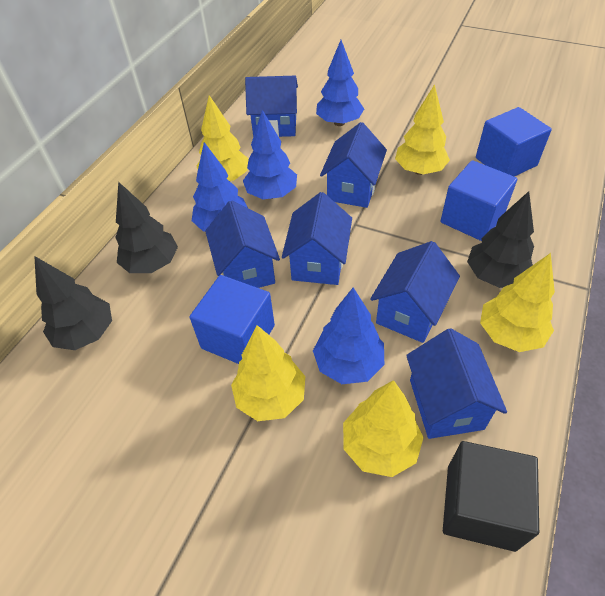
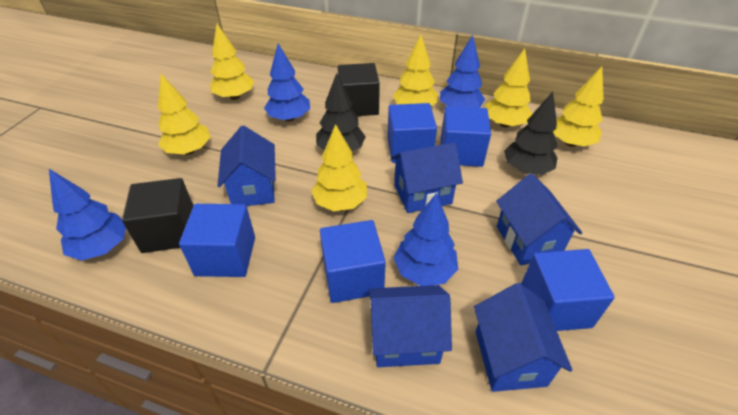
black cube: [443,441,539,552] = 1 -> [122,178,193,253] [338,63,380,116] = 2
black tree: [34,256,112,350] [115,182,178,273] [467,191,534,288] = 3 -> [316,73,366,151] [504,92,558,175] = 2
blue cube: [190,275,275,364] [441,160,517,241] [476,107,552,176] = 3 -> [179,204,255,277] [320,220,386,303] [387,103,437,163] [440,106,491,167] [521,249,615,331] = 5
blue house: [205,200,280,288] [245,76,298,137] [282,192,352,285] [320,122,387,208] [370,241,460,343] [406,328,507,439] = 6 -> [217,126,276,206] [369,285,452,367] [391,142,463,213] [474,283,572,392] [496,174,582,265] = 5
yellow tree: [196,95,249,181] [231,325,305,421] [343,380,424,477] [395,84,450,175] [480,253,555,352] = 5 -> [158,74,210,155] [210,24,254,100] [311,124,367,211] [393,35,437,106] [485,48,532,127] [553,66,604,147] = 6

